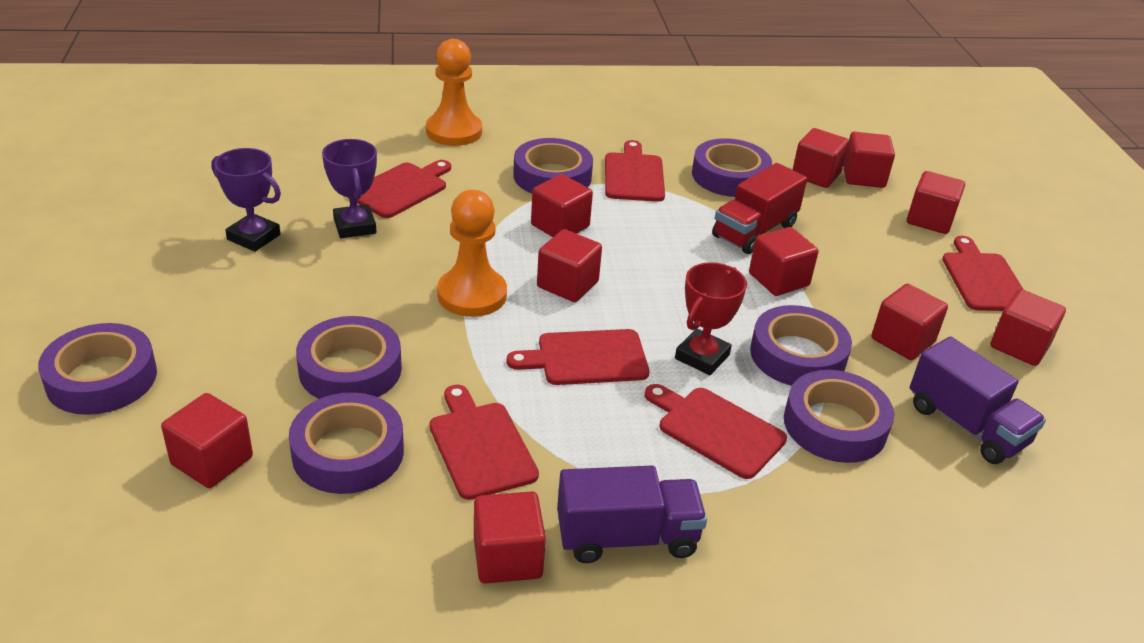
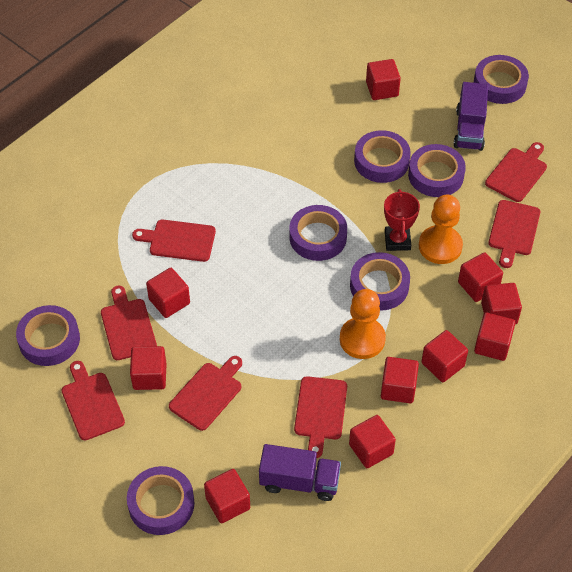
purple trophy: [211,148,281,252] [322,139,377,238] = 2 -> none = 0
red cutting board: [348,160,451,218] [430,385,539,500] [507,329,649,385] [605,140,665,202] [645,384,787,479] [942,236,1024,311] = 6 -> [62,361,125,440] [101,286,157,360] [132,220,216,262] [169,356,242,431] [294,376,347,458] [485,142,547,202] [488,200,540,268] = 7
red truck: [712,163,807,254] = 1 -> none = 0

